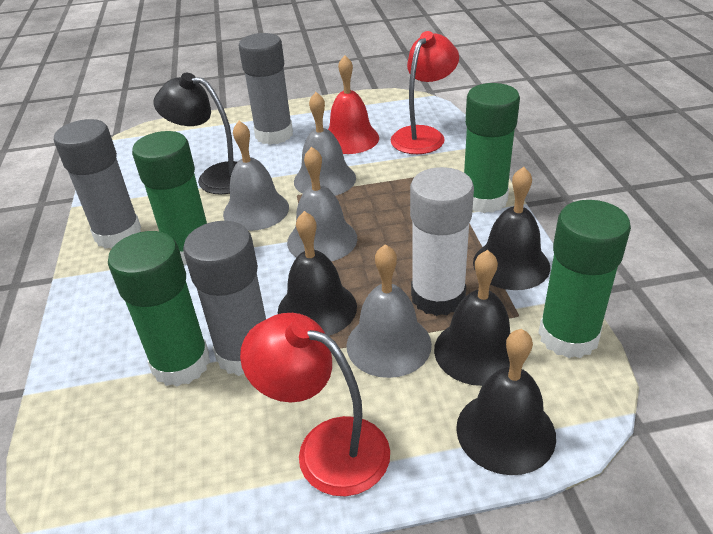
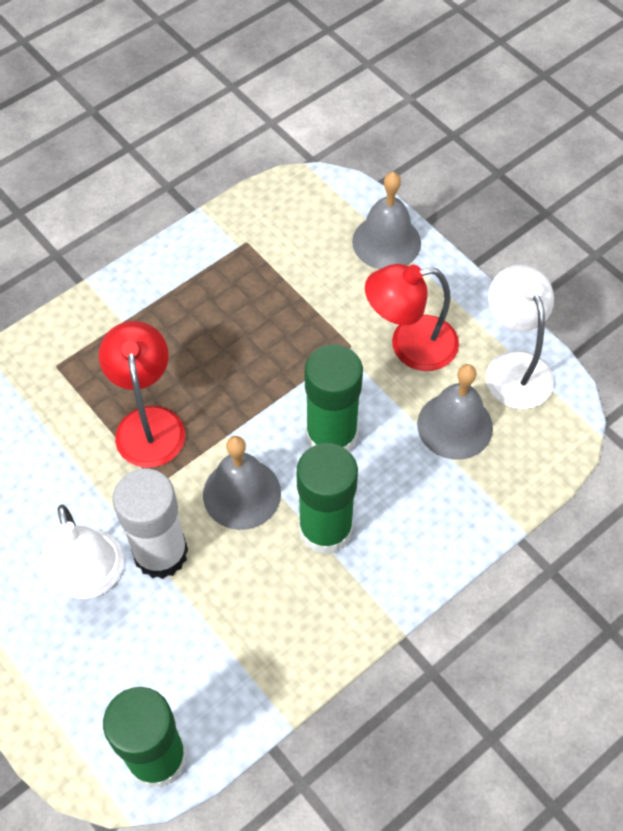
black bell: [278,211,357,336] [434,250,510,386] [456,329,556,475] [473,167,550,290] = 4 -> none = 0
black lamp: [154,73,237,195] = 1 -> none = 0
green glue stick: [108,231,210,387] [132,131,207,265] [464,83,520,213] [538,200,631,358] = 4 -> [103,687,187,788] [297,443,358,554] [305,344,363,452] = 3
grey bell: [223,121,289,231] [287,147,357,261] [294,92,356,196] [347,244,432,378] = 4 -> [203,436,281,530] [352,172,421,269] [417,364,493,460] = 3
grey glue stick: [54,119,141,249] [183,221,266,376] [239,33,293,145] = 3 -> none = 0
red bell: [328,55,379,154] = 1 -> none = 0
white lamp: none = 0 -> [40,505,124,599] [486,265,554,409] = 2

